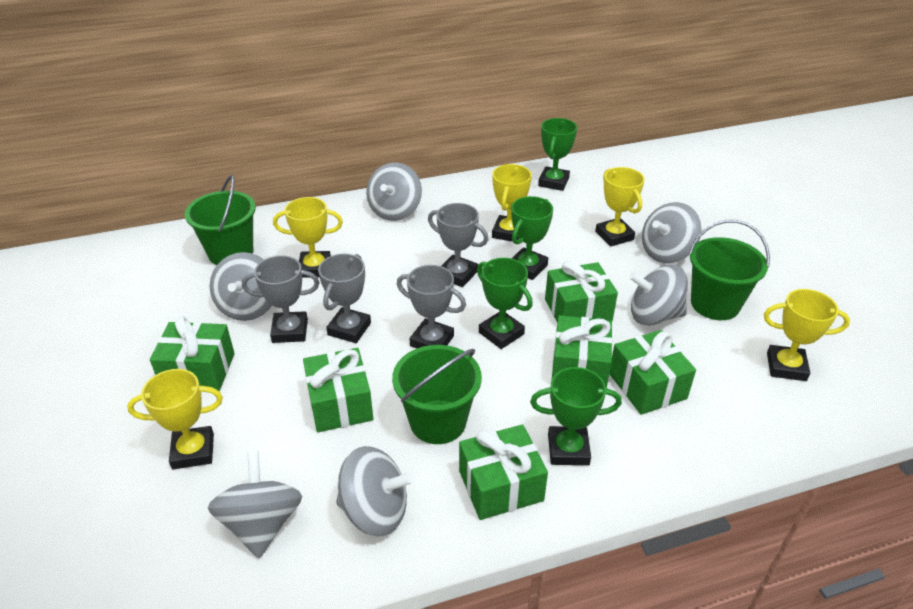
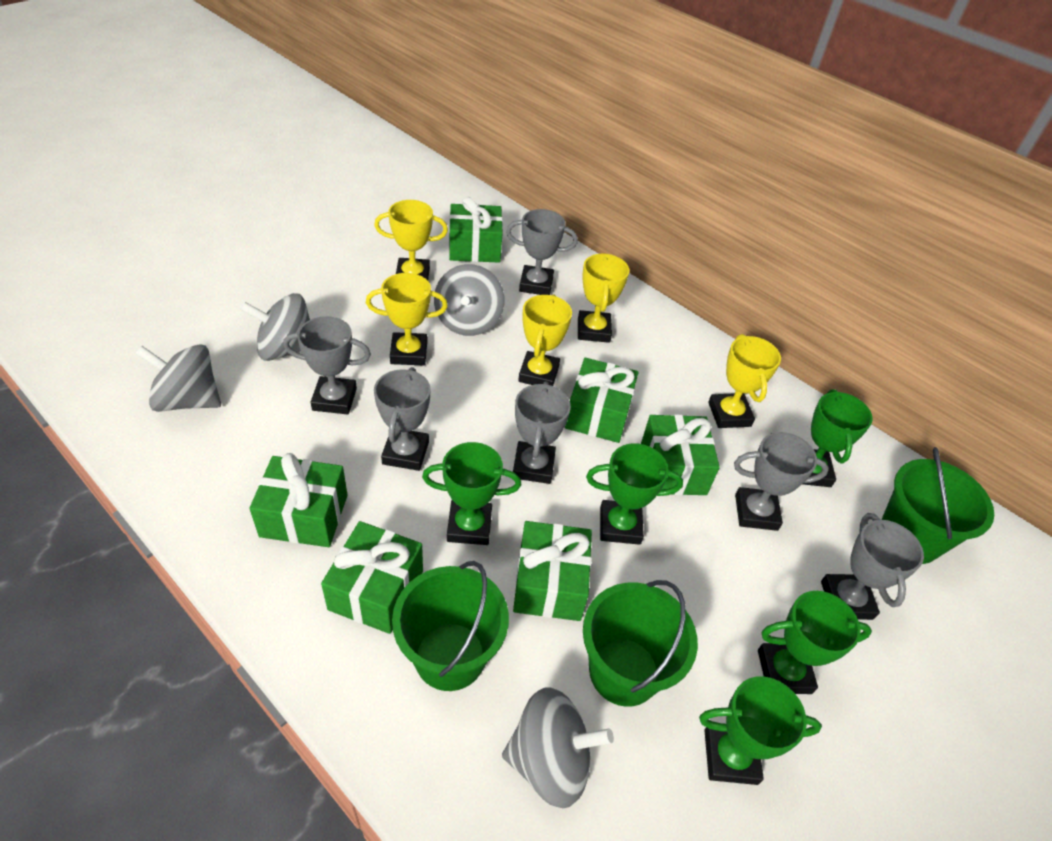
green trophy: [477,258,533,349] [512,196,553,280] [530,367,622,465] [538,118,577,191] = 4 -> [422,442,521,545] [586,443,683,545] [699,676,822,785] [758,591,872,694] [803,389,873,487] = 5
grey spinning top: [208,451,302,558] [210,252,272,321] [336,446,414,536] [366,162,422,221] [629,265,688,326] [642,202,701,263] = 6 -> [136,344,221,412] [240,293,310,361] [434,264,505,336] [502,688,614,808] = 4
grey trophy: [242,255,320,343] [318,254,371,343] [397,265,466,348] [428,203,488,287] = 4 -> [283,316,371,414] [374,367,431,471] [506,209,578,295] [513,381,571,484] [734,432,829,531] [821,513,924,620] = 6

